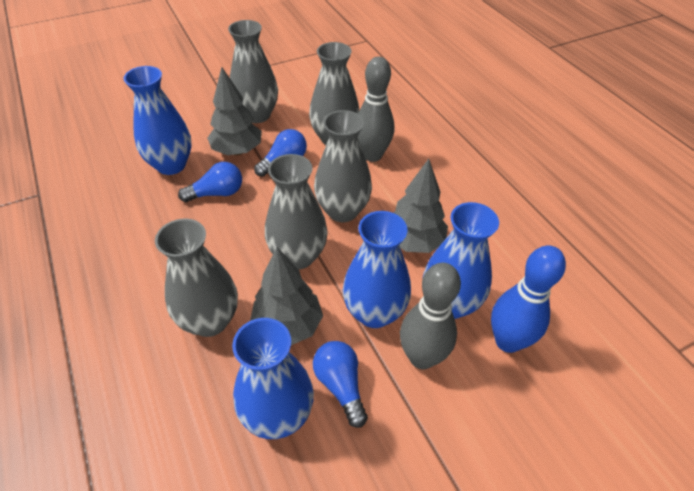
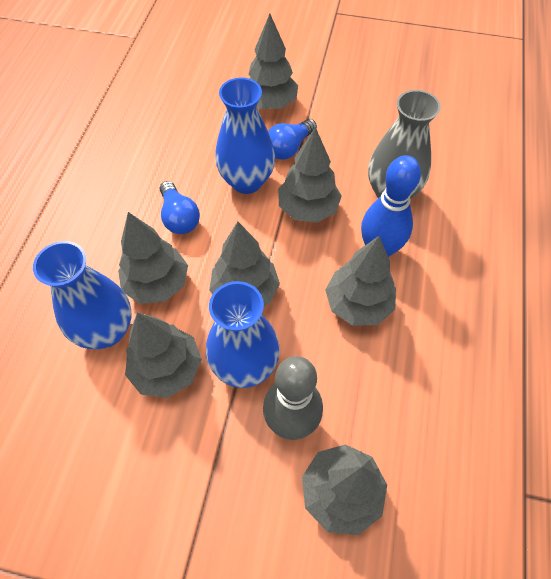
blue light bulb: [178,162,242,202] [254,129,307,177] [313,341,368,428] = 3 -> [160,181,200,234] [268,119,317,160] = 2
blue vase: [123,66,191,175] [232,318,314,439] [343,211,411,328] [423,202,499,319] = 4 -> [33,241,132,349] [206,281,280,388] [215,78,275,194] = 3
grey bowling pin: [358,57,394,162] [400,263,461,369] = 2 -> [263,356,323,440] = 1
grey tree: [207,67,262,155] [250,247,323,345] [394,159,448,253] = 3 -> [118,212,188,304] [125,313,202,398] [209,222,280,306] [248,14,298,109] [278,127,342,223] [302,444,387,535] [325,236,396,326] = 7
grey vase: [155,218,238,337] [228,20,278,123] [265,154,328,269] [309,42,359,145] [314,110,372,222] = 5 -> [368,90,441,199] = 1

